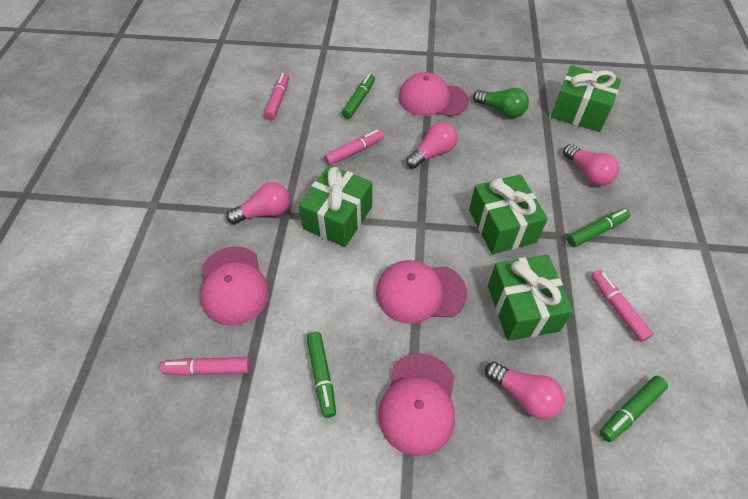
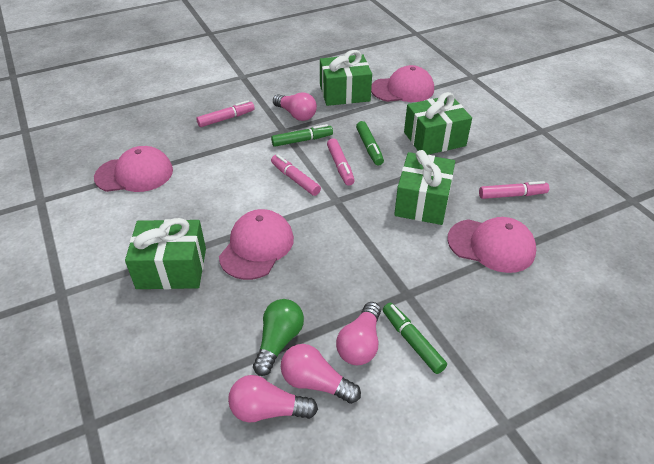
green marker: [306,332,336,418] [342,74,375,119] [567,209,631,247] [600,376,668,442] = 4 -> [271,124,333,147] [356,121,384,166] [383,303,447,374] = 3

